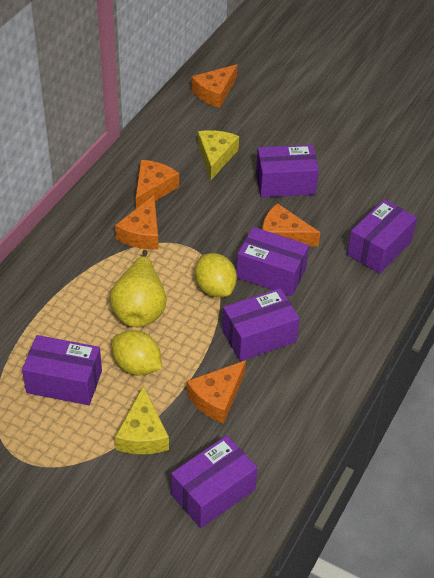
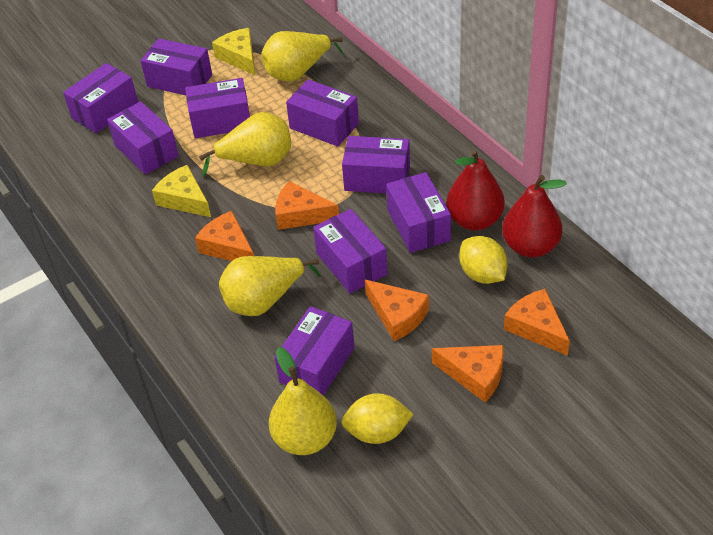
purple box: [22,335,102,405] [171,435,258,528] [222,288,300,361] [236,227,309,296] [256,145,319,197] [347,199,417,274] = 6 -> [63,63,138,133] [107,101,179,175] [141,38,212,95] [185,78,250,138] [275,306,355,396] [286,79,359,147] [313,209,388,294] [342,136,410,193] [386,172,451,253] = 9
red pear: none = 0 -> [446,150,505,230] [502,175,567,258] = 2
yellow pear: [109,250,166,327] = 1 -> [199,112,291,177] [219,256,321,316] [261,31,344,81] [269,347,337,455] = 4

